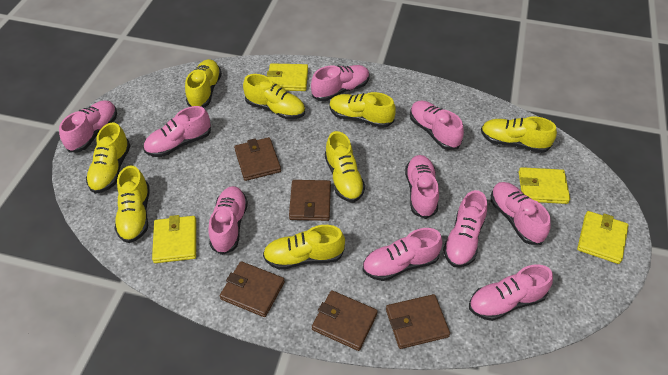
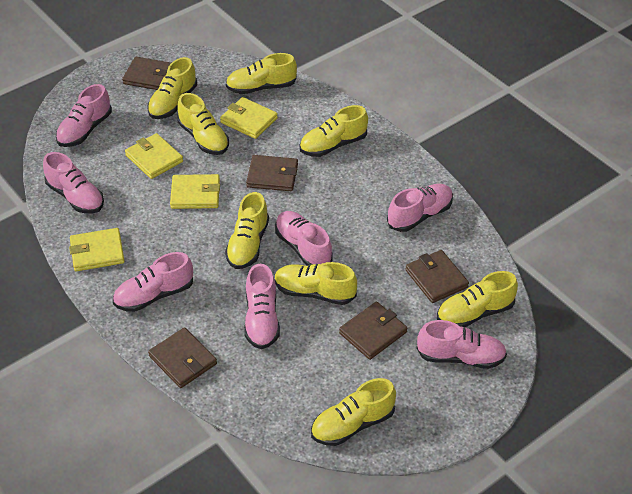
pink shoe: [59,100,117,153] [143,106,211,157] [208,186,248,255] [311,65,370,101] [362,228,443,281] [405,155,439,219] [410,101,464,150] [443,190,487,267] [469,264,553,321] [491,182,551,245] = 10 -> [43,152,104,214] [56,84,112,147] [113,252,193,312] [244,264,280,349] [275,211,333,266] [387,184,453,232] [416,320,507,369] = 7

